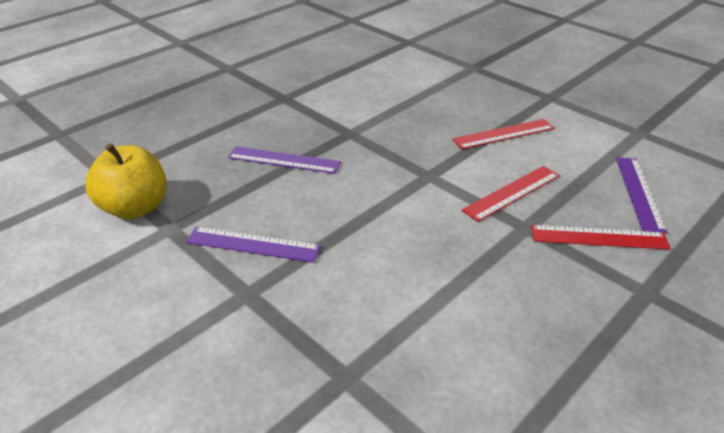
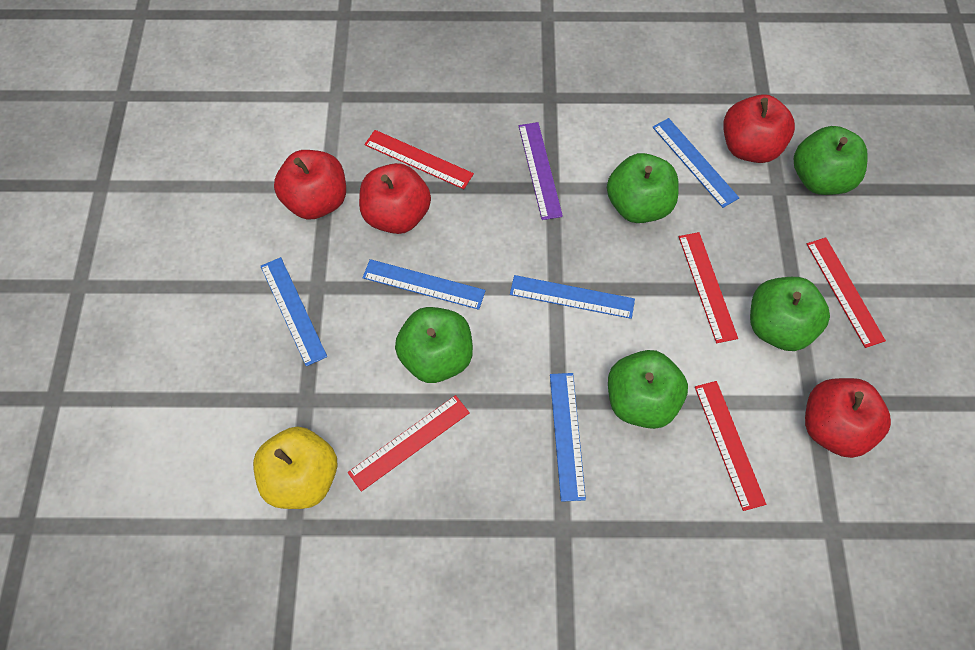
blue ruler: none = 0 -> [260,257,327,366] [362,259,486,310] [510,275,635,319] [550,373,586,502] [653,118,739,208] = 5
green apple: none = 0 -> [395,307,473,383] [607,153,679,223] [608,350,688,429] [750,277,830,351] [794,126,868,195] = 5
purple ruler: [186,227,321,263] [228,146,341,174] [616,157,667,233] = 3 -> [519,122,563,220] = 1
red apple: none = 0 -> [274,150,346,220] [359,163,431,234] [724,94,795,163] [805,378,891,458] = 4
red ruler: [452,119,554,149] [462,166,560,222] [531,225,671,250] = 3 -> [348,395,470,492] [364,130,474,189] [679,232,738,343] [695,381,766,511] [807,237,886,348] = 5

